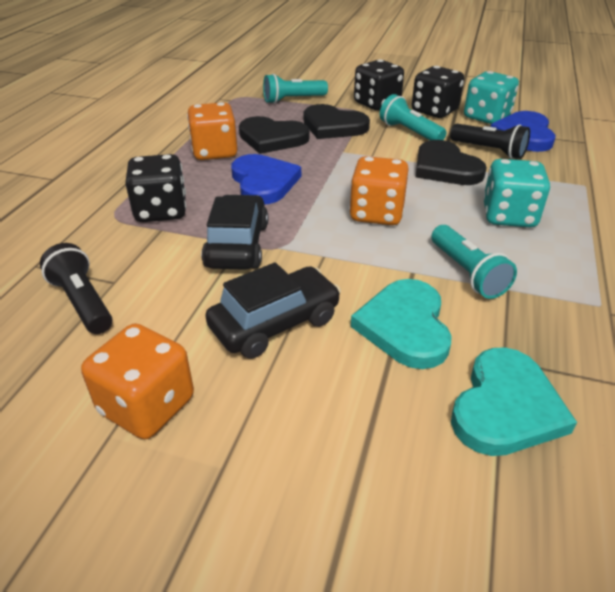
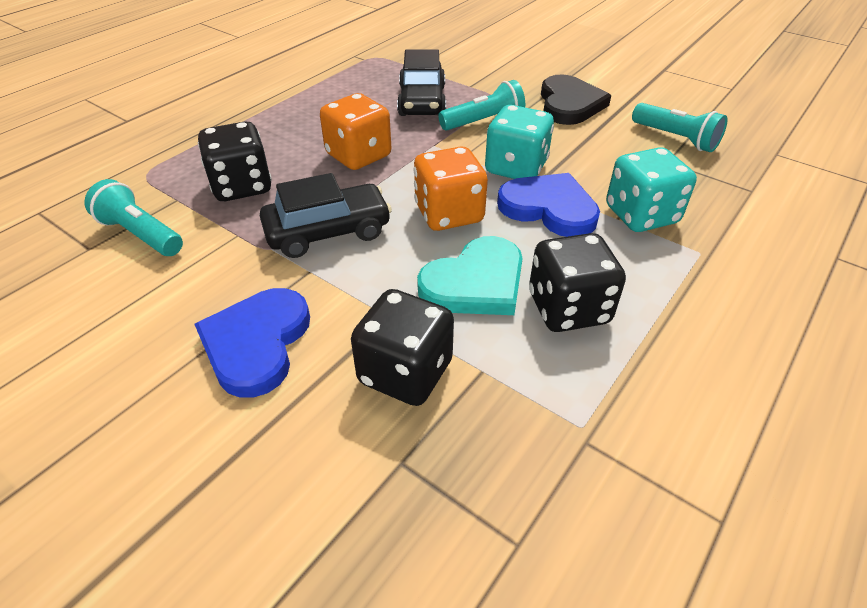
black flashlight: [40,243,112,334] [450,124,530,159] = 2 -> none = 0
black heart: [239,116,310,154] [304,104,370,139] [416,140,487,185] = 3 -> [541,74,611,125] = 1
orange dice: [81,324,194,439] [187,102,237,160] [349,156,409,225] = 3 -> [320,93,391,170] [413,146,488,231] = 2
turquoise heart: [351,279,452,369] [451,347,577,456] = 2 -> [417,236,523,315] = 1

